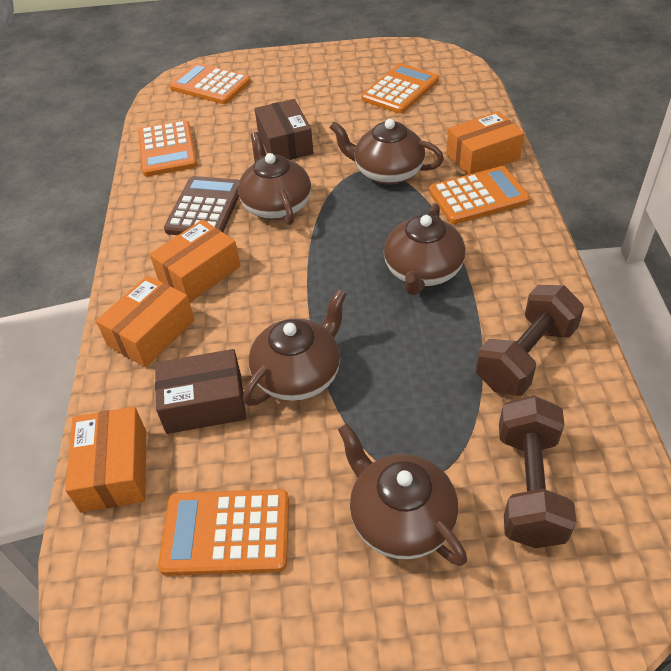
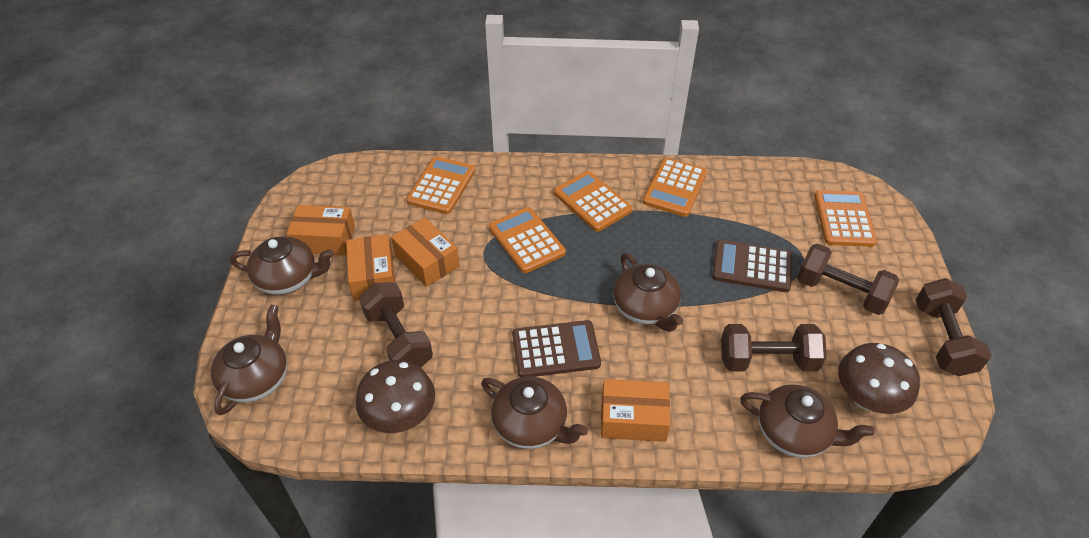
brown box: [155,349,246,434] [255,99,313,160] = 2 -> none = 0
brown calculator: [164,176,240,235] = 1 -> [512,320,601,377] [712,240,792,292] = 2
brown dumbbell: [476,285,584,396] [499,395,577,548] = 2 -> [359,282,433,368] [721,324,827,372] [797,243,899,315] [916,278,992,376] = 4
brown mushroom: none = 0 -> [356,360,435,433] [838,343,920,414] = 2

